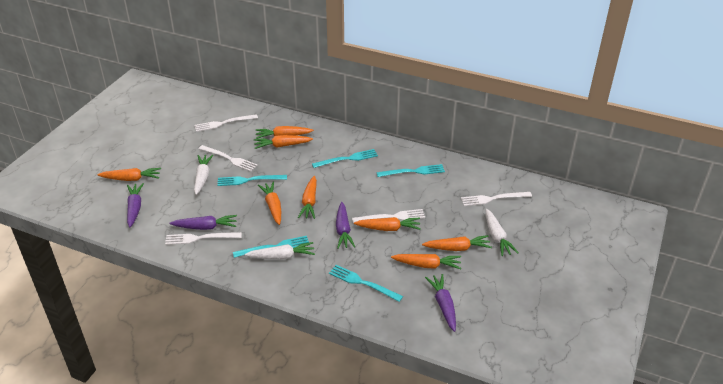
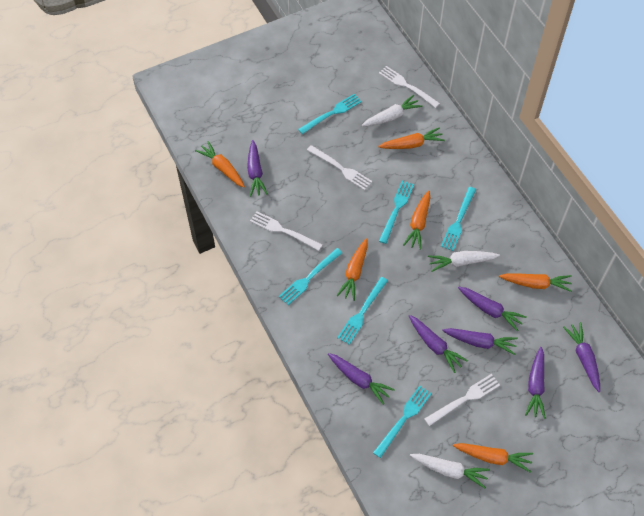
orange carrot: [97,168,161,181] [254,135,313,149] [255,126,314,139] [258,182,281,225] [298,176,317,219] [354,217,421,231] [391,254,461,269] [422,235,492,251] = 8 -> [195,141,245,188] [336,238,368,301] [378,127,445,149] [403,190,431,250] [453,443,533,473] [499,273,572,292] = 6
purple carrot: [127,183,144,227] [169,215,237,230] [336,202,355,249] [425,274,456,332] = 4 -> [247,140,268,197] [328,353,395,405] [409,315,468,373] [442,328,518,355] [458,287,527,331] [525,347,546,419] [563,322,600,392] = 7
turquoise fork: [217,175,287,186] [233,236,309,258] [312,149,378,168] [329,265,403,302] [376,164,445,177] = 5 -> [279,248,342,305] [298,94,362,134] [337,277,388,345] [373,386,432,458] [379,180,414,244] [441,187,476,251] = 6
white fork: [165,232,242,245] [194,114,258,132] [199,145,258,172] [352,209,425,223] [461,192,532,206] = 5 -> [250,211,322,251] [307,145,372,190] [379,66,440,108] [424,374,500,426] = 4

